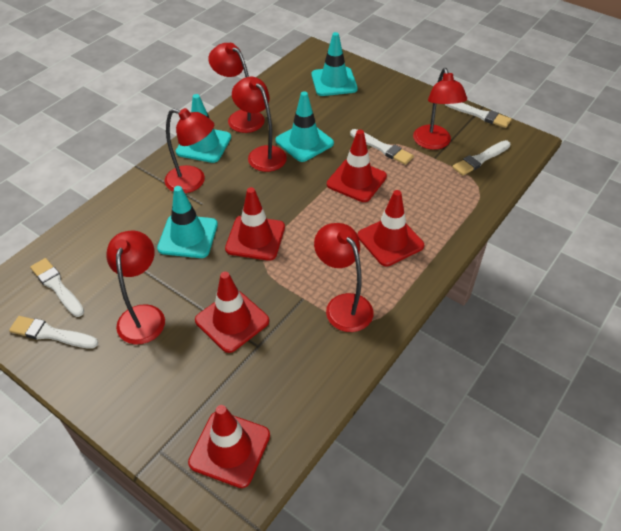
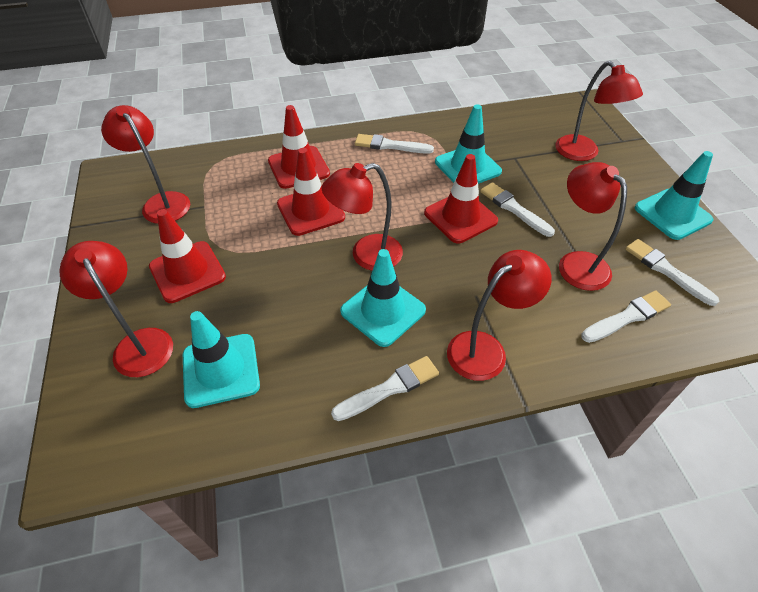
red traffic cone: [188,405,270,488] [195,272,269,353] [225,187,285,261] [327,130,387,202] [358,190,424,266] = 5 -> [149,209,226,303] [268,105,330,189] [277,148,345,236] [424,154,498,243] = 4

